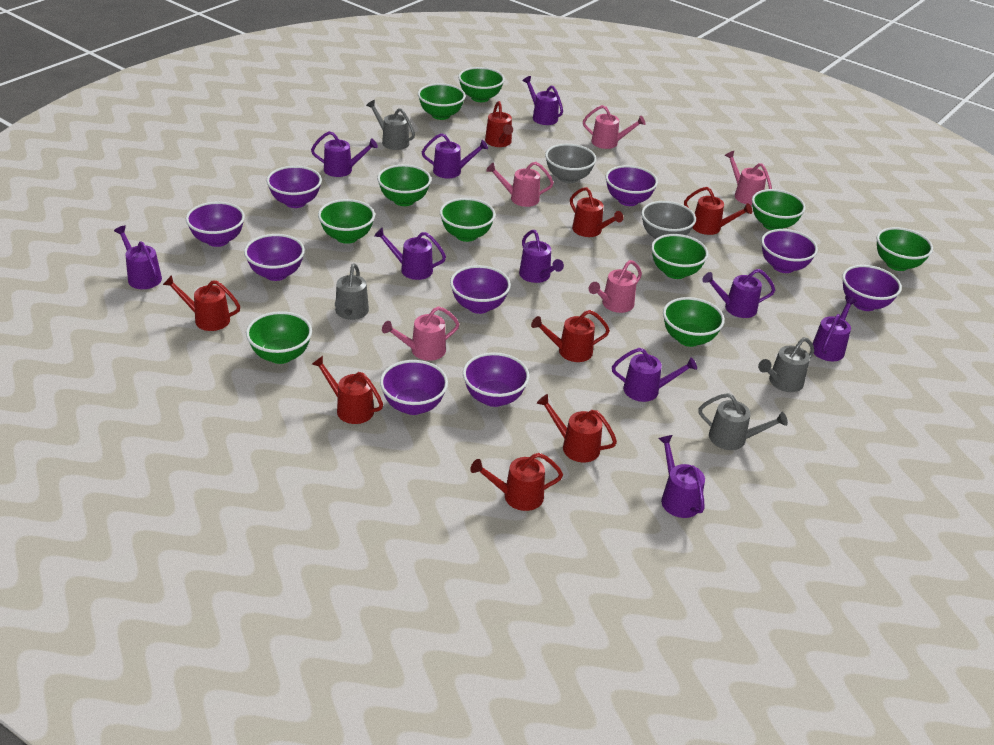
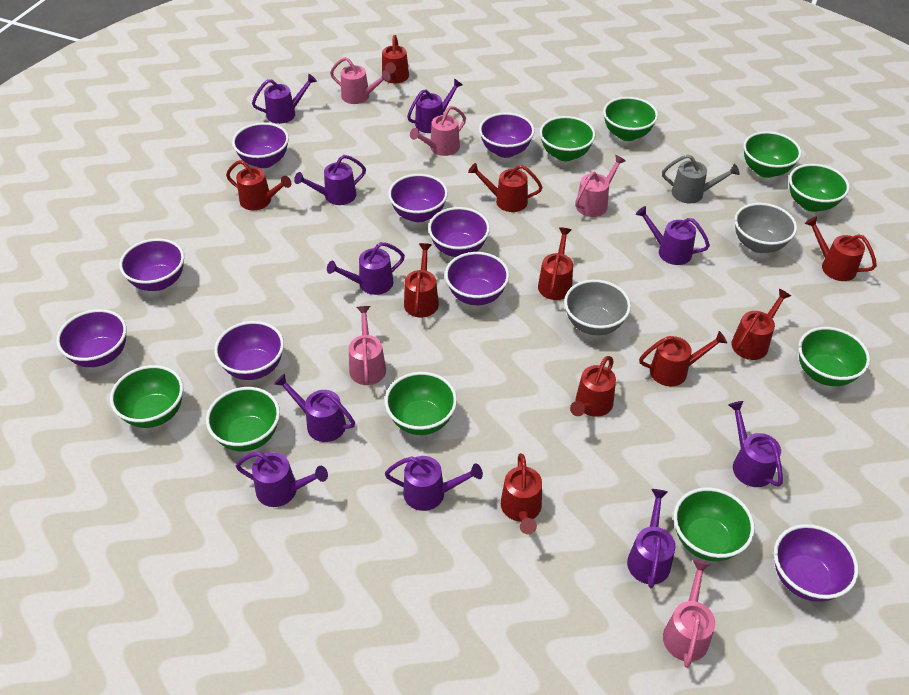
green bowl: [246,311,312,364] [318,199,375,244] [377,164,431,206] [418,83,466,120] [440,198,496,242] [458,67,505,102] [651,234,708,279] [663,297,725,347] [752,189,806,230] [876,227,933,271] = 10 -> [110,365,183,428] [206,387,280,451] [385,372,457,435] [540,116,596,161] [603,97,658,141] [673,487,755,561] [743,131,801,178] [789,164,850,212] [798,327,870,386] = 9
grey watering can: [335,263,369,320] [366,100,415,150] [698,393,788,450] [758,337,814,392] = 4 -> [662,154,739,203] = 1
red watering can: [163,275,240,331] [312,356,383,424] [470,453,563,511] [485,101,513,147] [531,310,610,362] [537,394,617,462] [570,187,623,237] [684,187,752,235] = 8 -> [226,160,291,210] [382,35,409,83] [404,243,439,318] [468,163,543,212] [501,453,542,534] [538,227,573,300] [570,356,616,417] [639,331,727,386] [732,289,791,360] [805,216,877,281] = 10

